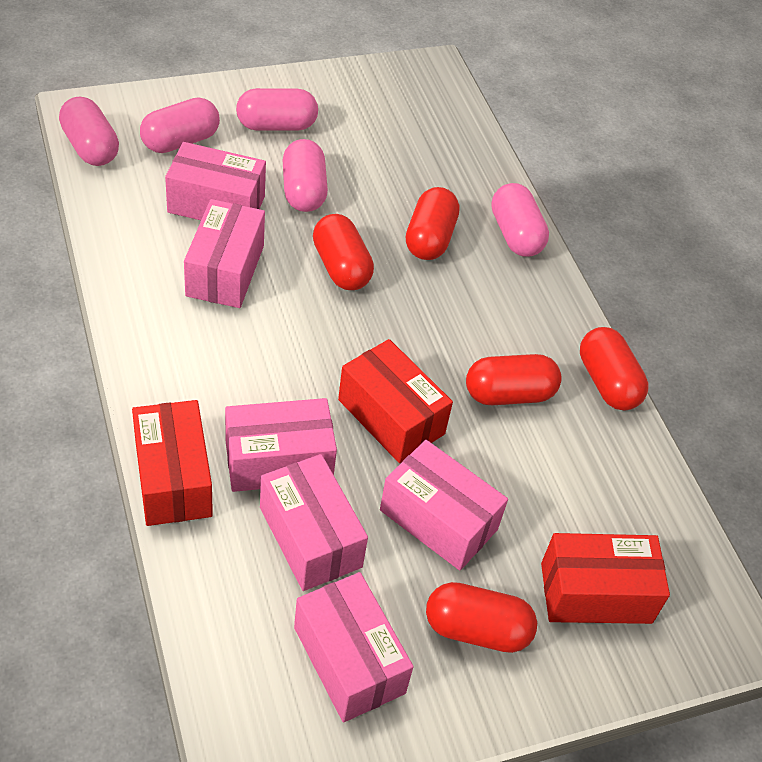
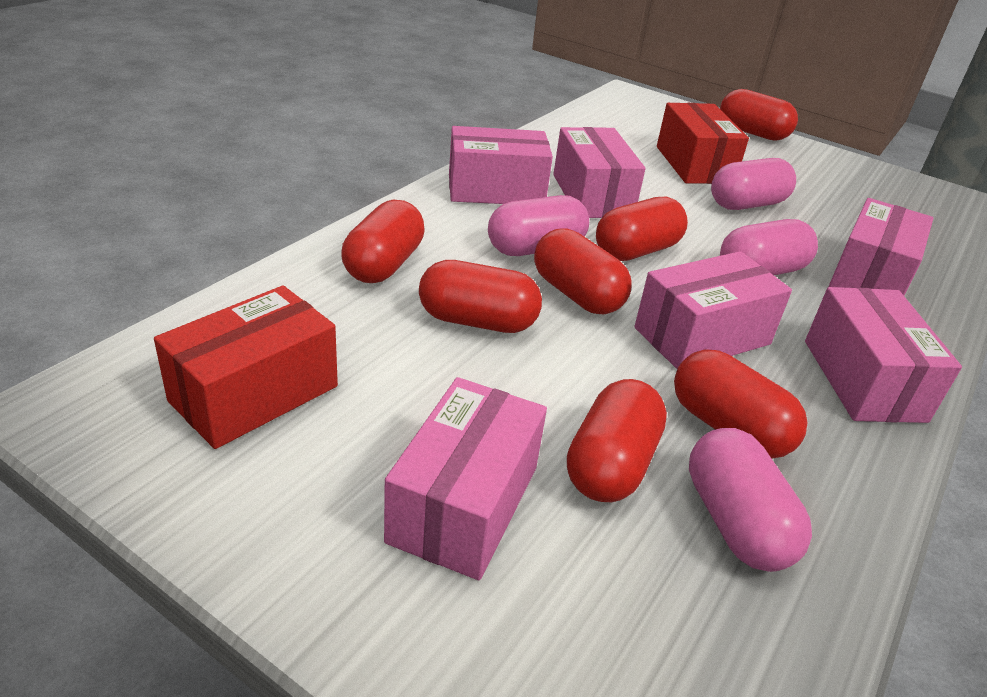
pink capsule: [59,96,119,166] [140,97,220,153] [236,88,318,131] [283,139,328,212] [491,183,549,257] = 5 -> [488,195,589,256] [689,428,812,572] [711,158,796,210] [720,219,818,275] = 4
red box: [132,400,213,526] [338,339,453,463] [541,533,670,624] = 3 -> [154,285,338,449] [657,103,749,184] = 2
red capsule: [313,214,374,290] [406,187,459,260] [426,582,537,653] [466,354,562,405] [580,327,648,411] = 5 -> [341,200,425,283] [419,260,542,333] [534,228,632,314] [567,379,667,502] [596,196,688,261] [674,349,808,458] [720,89,798,141] = 7

